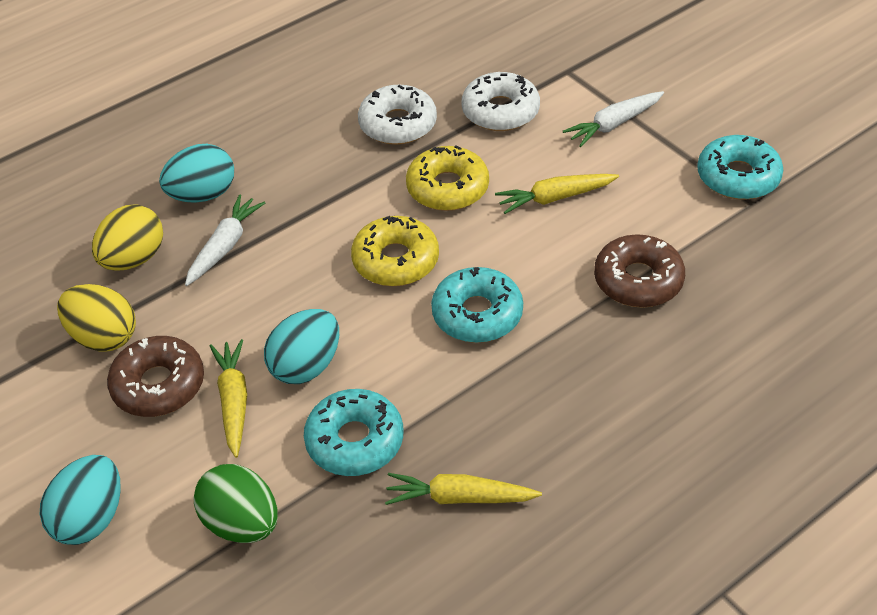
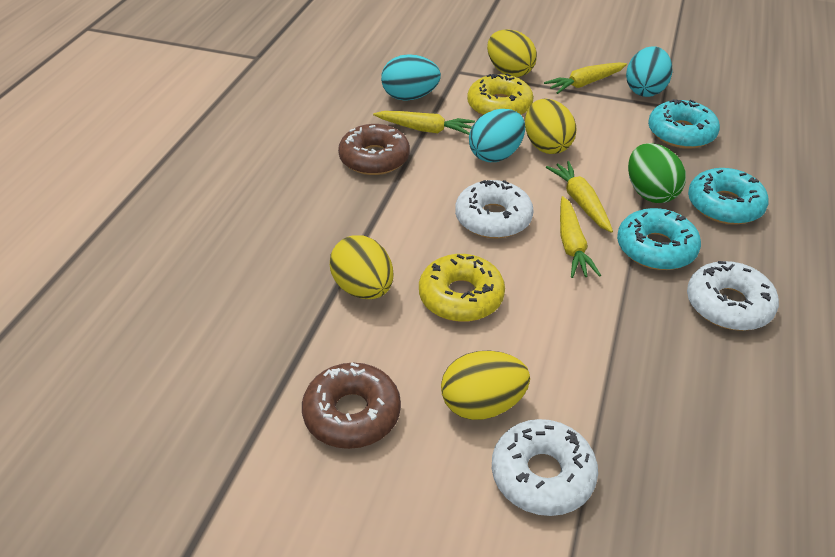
white carrot: [185,195,265,286] [563,91,664,147] = 2 -> none = 0
white donut: [358,85,437,145] [461,72,540,131] = 2 -> [455,180,534,238] [492,419,598,516] [687,261,779,331] = 3
yellow carrot: [210,339,247,458] [385,473,542,505] [495,174,619,214] = 3 -> [373,111,475,135] [544,63,627,94] [546,161,613,233] [560,196,601,278] = 4
yellow egg: [57,284,136,352] [92,205,163,271] = 2 -> [330,235,393,299] [441,351,530,420] [487,29,537,77] [525,99,576,154] = 4

